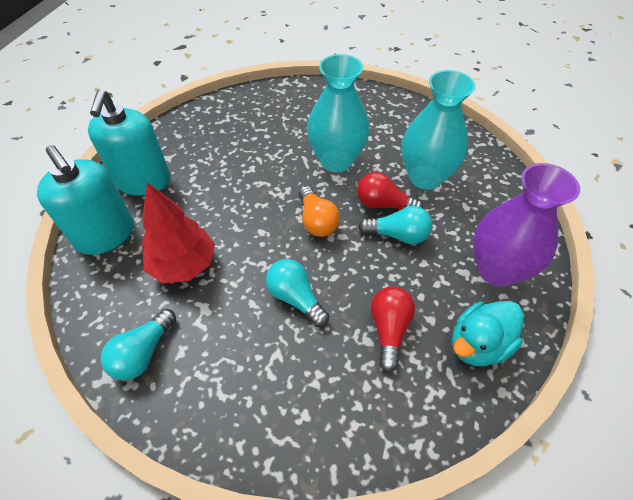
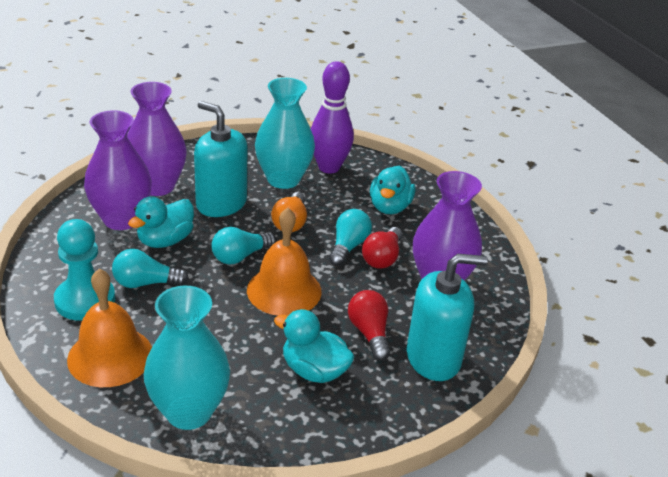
orange bell: none = 0 -> [67,269,152,387] [247,208,322,316] = 2
purple bowling pin: none = 0 -> [311,61,354,174] = 1
purple vase: [473,163,580,287] = 1 -> [84,110,152,230] [127,82,187,196] [413,171,482,281] = 3
red tree: [141,182,215,283] = 1 -> none = 0
turquoise duck: [452,301,523,366] = 1 -> [128,196,194,248] [274,309,355,383] [370,166,416,214] = 3
turquoise pawn: none = 0 -> [54,219,115,321] = 1

